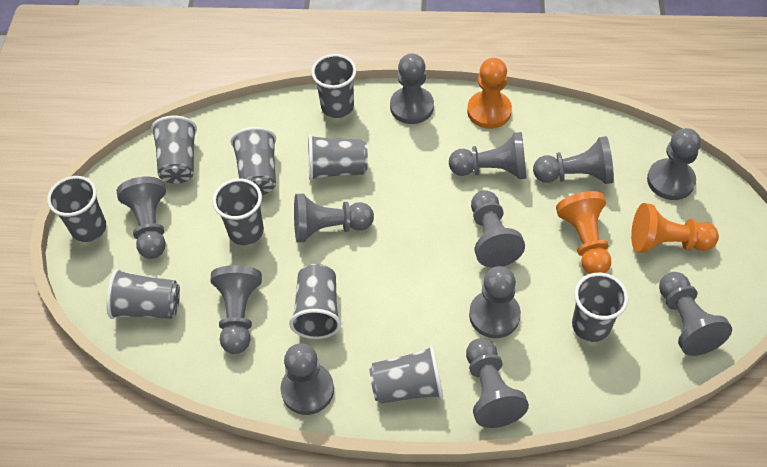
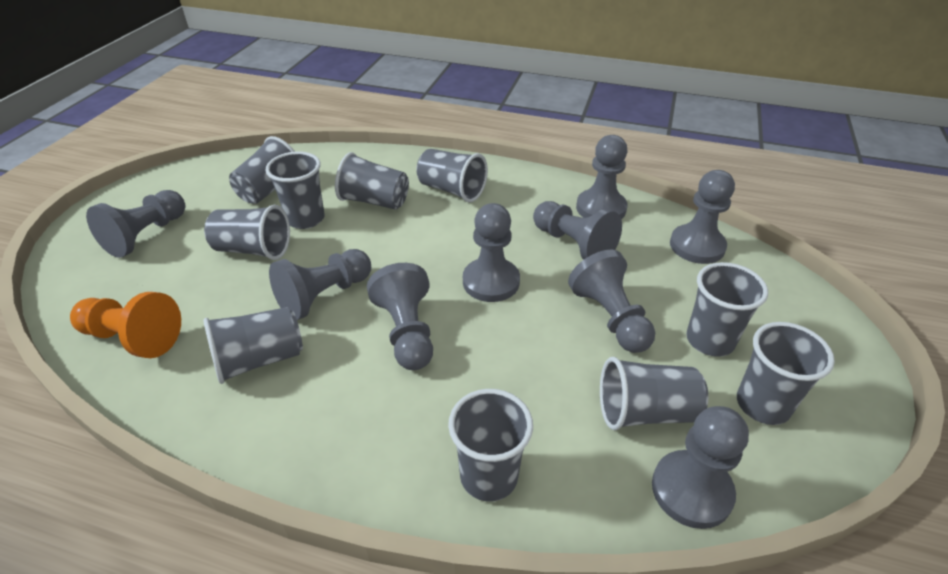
grey pawn: [117,177,166,259] [211,265,262,354] [280,343,334,415] [294,194,374,242] [390,53,434,124] [449,132,526,179] [466,338,529,428] [469,266,521,338] [471,190,525,268] [533,136,614,184] [647,128,701,200] [659,272,732,356] = 12 -> [86,190,185,258] [269,249,371,320] [367,263,433,370] [463,203,520,302] [533,201,622,260] [568,250,655,353] [576,135,627,219] [652,406,749,529] [670,170,735,264] = 9
orange pawn: [467,58,512,129] [556,191,611,274] [631,203,719,253] = 3 -> [70,292,181,358] = 1

